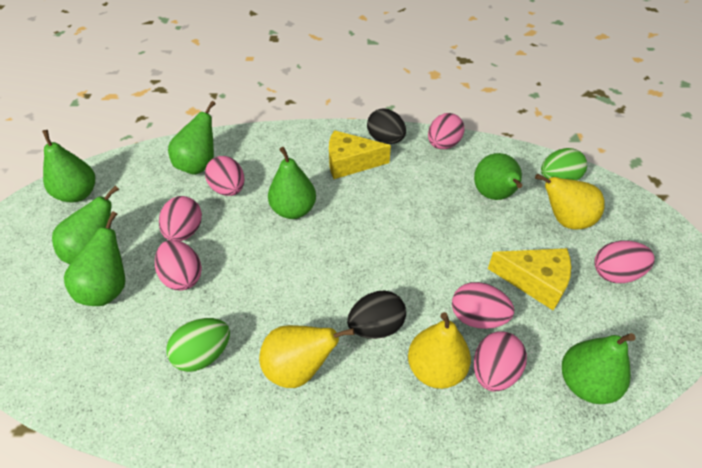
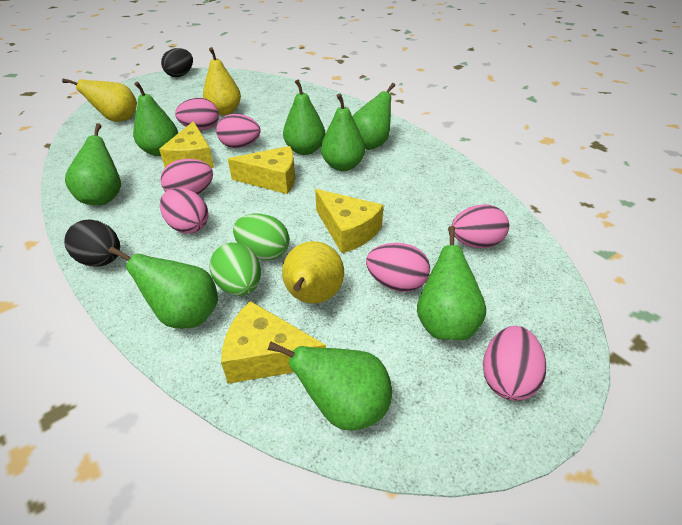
green pear: [42,130,95,203] [52,185,120,264] [64,211,125,306] [168,101,216,175] [268,147,316,219] [474,153,522,200] [562,333,635,404] = 7 -> [65,123,121,205] [108,246,218,329] [133,82,178,156] [268,341,392,431] [283,79,325,155] [321,94,365,171] [352,83,395,150] [417,226,486,340] = 8
yellow cheese: [329,130,391,179] [488,248,571,310] = 2 -> [159,121,214,168] [221,301,326,384] [228,146,295,194] [315,189,384,253] = 4

